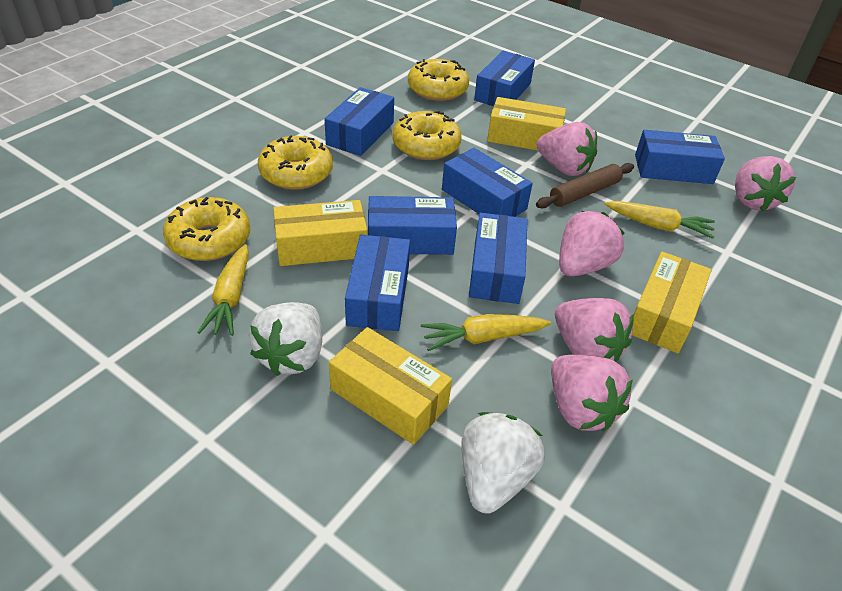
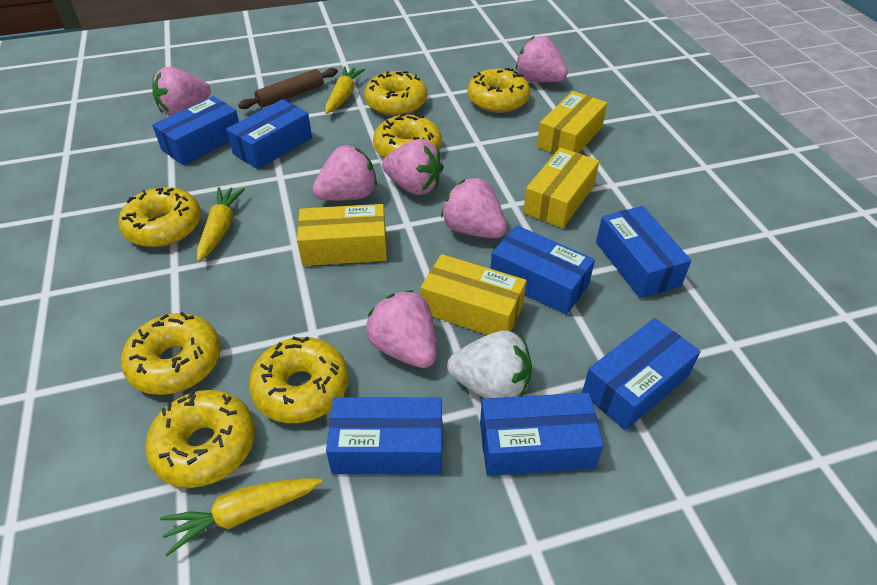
pink strawberry: [536,122,597,176] [551,355,633,431] [555,298,634,362] [559,211,625,277] [735,156,796,212] = 5 -> [152,67,211,116] [312,145,377,201] [366,290,437,368] [382,139,444,195] [441,178,507,238] [516,36,568,82] = 6
white strawberry: [249,302,322,376] [461,412,545,514] = 2 -> [447,331,532,398] = 1
yellow donut: [163,197,250,261] [258,135,333,190] [392,111,462,160] [408,59,469,101] = 4 -> [118,187,201,247] [121,312,221,395] [145,390,255,488] [249,336,348,423] [364,71,427,116] [373,113,442,158] [467,68,530,113] = 7

